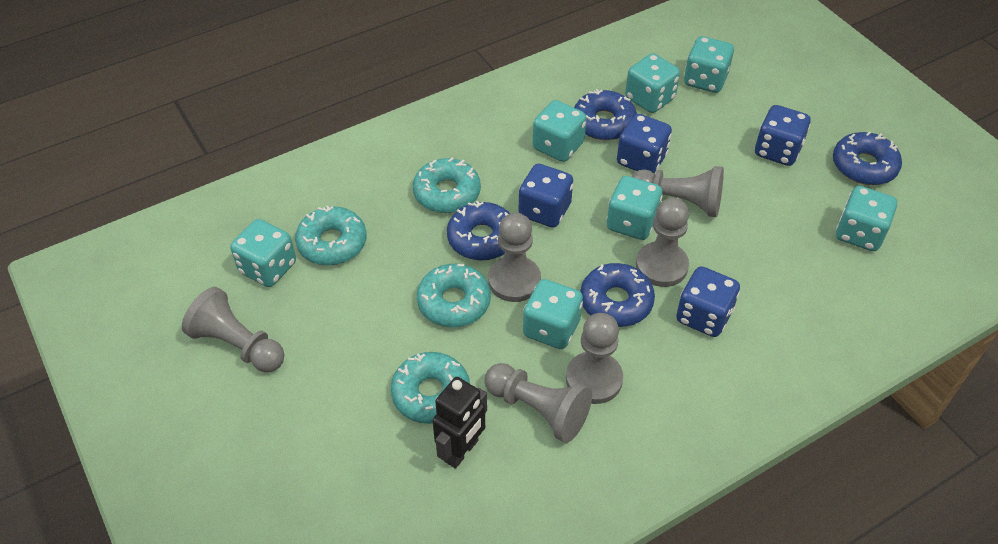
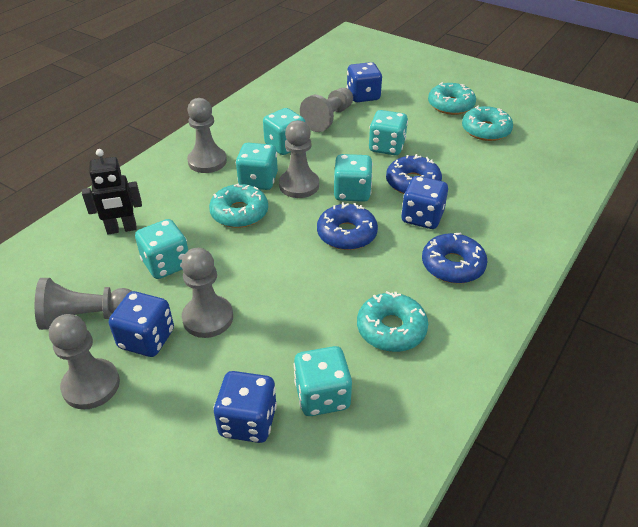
blue donut: [447,201,510,260] [574,89,637,140] [580,263,655,327] [833,131,902,185] = 4 -> [317,202,378,250] [386,154,442,194] [422,232,487,284] = 3
turquoise dice: [230,219,296,287] [523,279,583,349] [533,100,587,162] [607,176,662,240] [625,53,680,113] [684,36,734,93] [836,186,897,251] = 7 -> [135,219,188,279] [236,143,278,190] [263,108,306,155] [294,346,352,416] [334,154,373,202] [369,110,408,155] = 6

